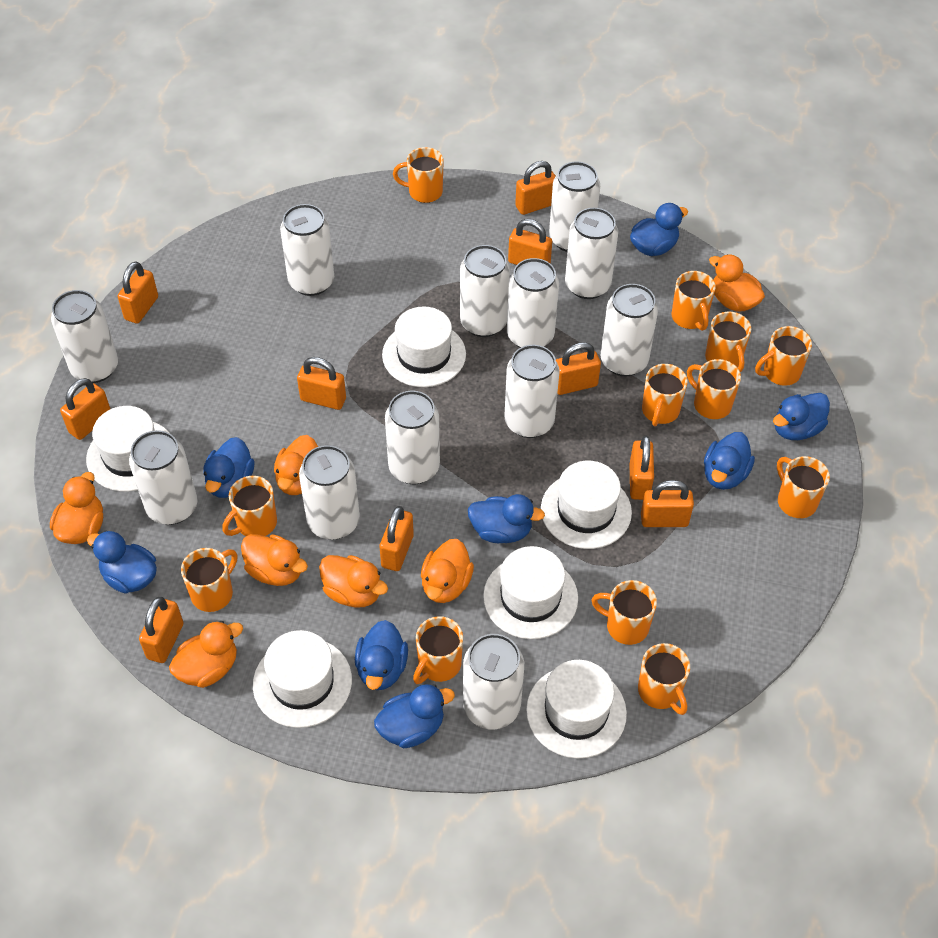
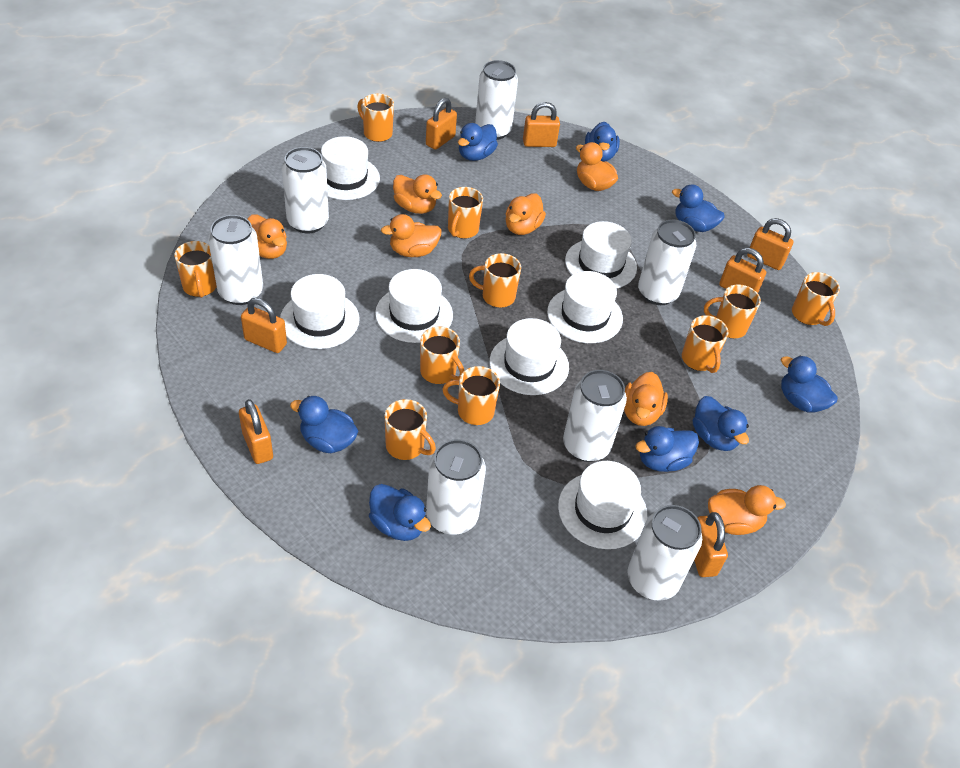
orange mug: [181,548,237,612] [222,476,277,536] [393,147,444,203] [413,616,463,684] [592,580,657,645] [638,643,690,715] [642,364,688,426] [671,271,716,331] [687,359,741,419] [705,312,751,372] [755,326,812,386] [777,456,830,518] = 12 -> [174,241,217,298] [357,93,394,142] [385,399,436,460] [420,326,465,384] [442,366,500,425] [448,187,483,239] [469,253,521,308] [682,315,729,373] [704,284,761,339] [792,272,840,326] = 10
orange padlock: [60,378,110,440] [118,261,158,324] [139,597,184,663] [297,357,346,410] [380,506,414,571] [508,219,552,265] [515,161,555,215] [556,342,601,395] [630,436,654,500] [641,480,694,527] = 10 -> [239,399,273,464] [241,298,287,353] [426,98,457,150] [523,102,560,147] [694,512,728,577] [719,248,766,293] [747,218,794,270] = 7
white can: [51,290,118,383] [129,430,197,525] [280,204,334,296] [299,445,360,540] [385,390,440,484] [460,245,510,337] [463,634,524,730] [504,345,560,438] [507,258,559,348] [549,162,600,252] [565,208,618,299] [601,284,658,376] = 12 -> [208,215,263,305] [282,147,329,233] [426,439,486,535] [475,60,518,140] [563,370,627,462] [627,505,702,601] [638,220,696,305] = 7
white hat: [86,406,169,492] [253,630,352,728] [382,306,466,387] [483,546,578,639] [526,660,627,758] [541,461,632,549] = 6 -> [280,274,360,349] [321,136,380,200] [375,269,453,343] [489,318,569,395] [547,271,623,343] [558,461,647,549] [565,221,637,289] = 7

